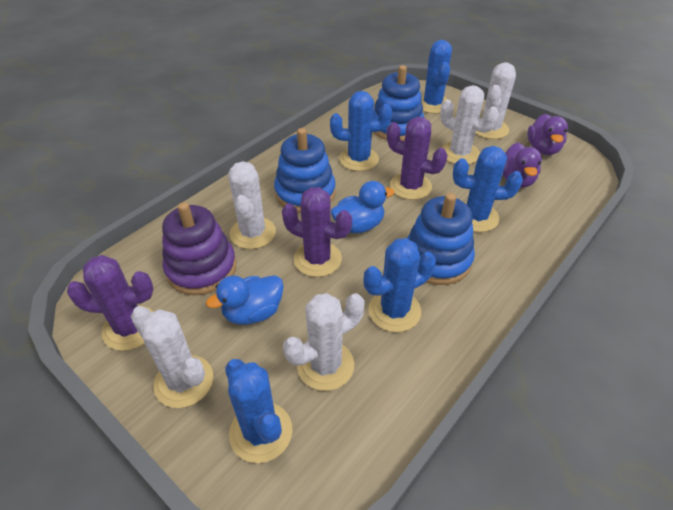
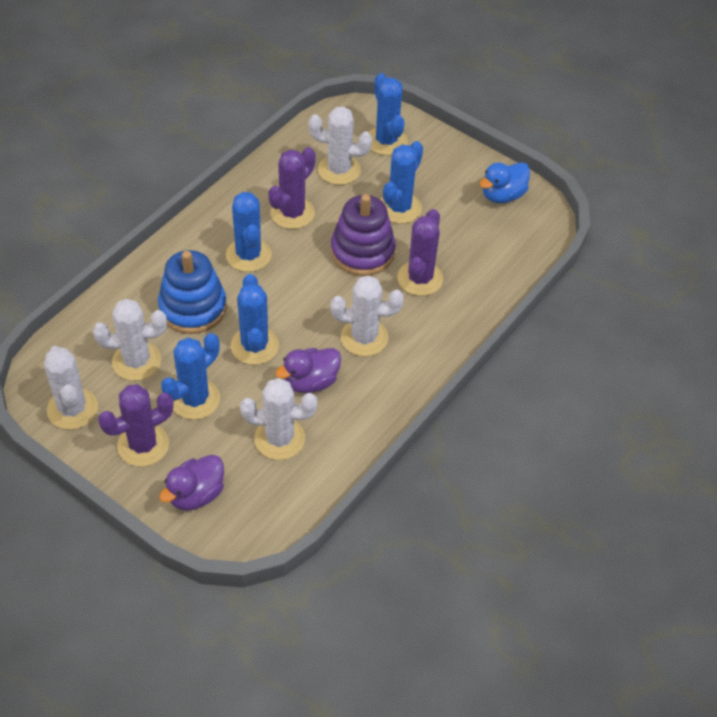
blue duck: [206,275,284,325] [331,181,394,233] = 2 -> [480,162,530,203] = 1
blue stacking toy: [274,128,336,213] [373,65,424,141] [407,193,475,285] = 3 -> [158,250,227,334] = 1

